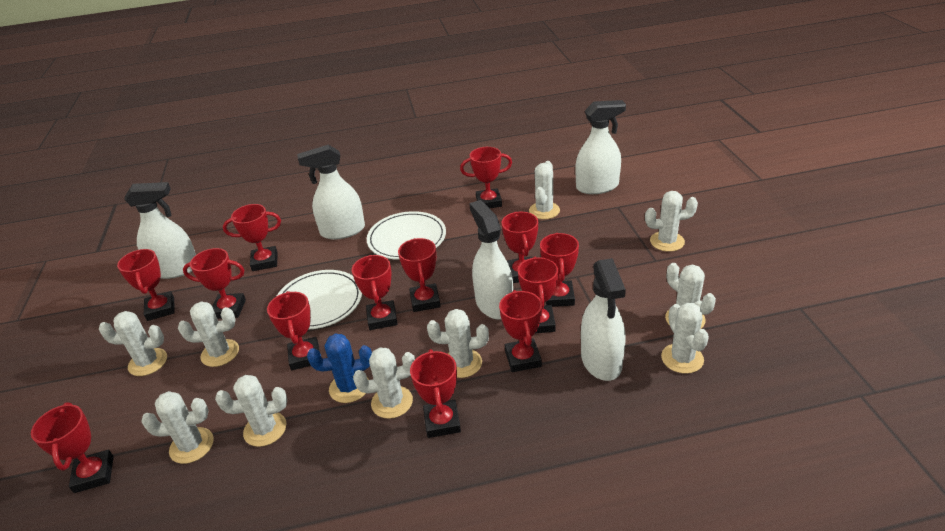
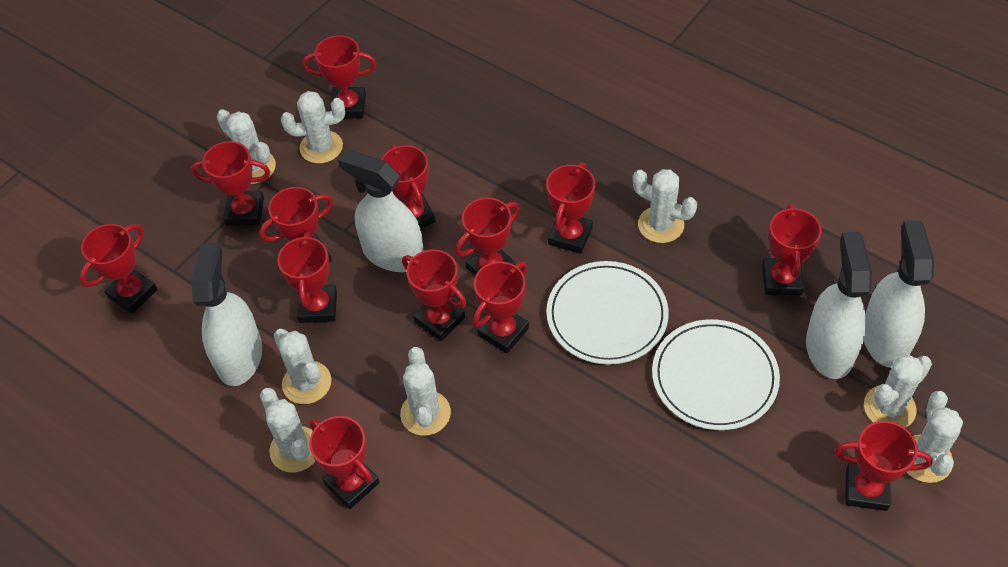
blue cactus: [307,334,372,403] = 1 -> none = 0
white cactus: [99,311,167,376] [141,391,214,464] [178,302,239,367] [215,375,287,447] [353,347,415,419] [427,309,489,378] [529,161,560,219] [645,191,698,252] [661,303,709,374] [665,263,716,328] = 10 -> [217,109,276,184] [260,388,315,473] [274,329,331,404] [281,91,345,164] [400,347,451,436] [632,169,697,243] [864,355,932,428] [907,391,963,483] = 8
white spray bottle: [124,182,196,279] [297,145,365,239] [469,200,513,320] [575,100,626,194] [581,258,626,381] = 5 -> [191,243,262,386] [338,149,424,272] [806,232,872,379] [864,221,934,368] = 4

